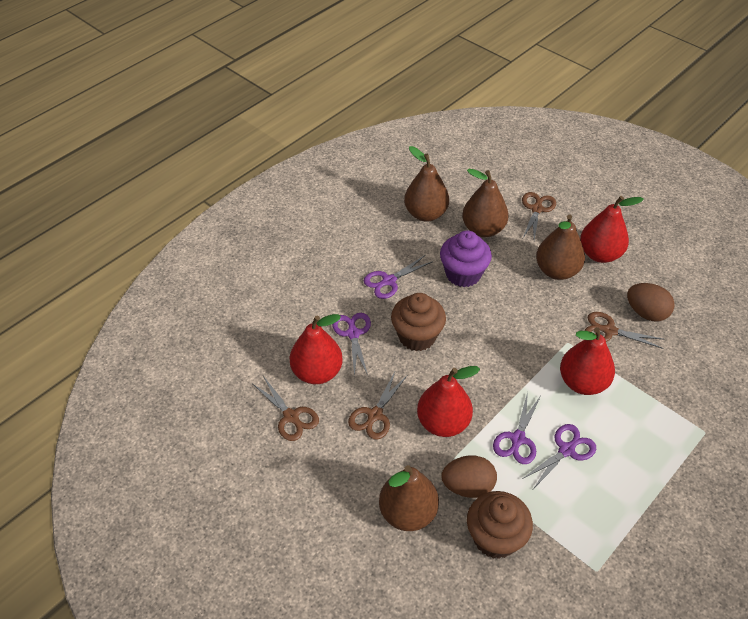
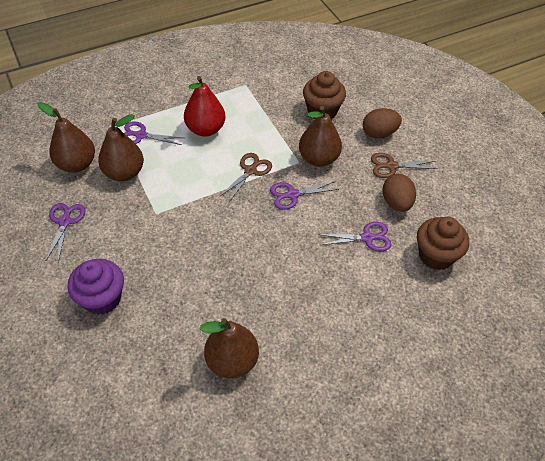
brown scissors: [253,376,319,441] [348,372,407,440] [522,192,556,240] [585,312,665,349] = 4 -> [219,153,272,202] [371,153,438,178] = 2
red pear: [290,314,343,384] [417,366,480,437] [560,327,615,395] [580,196,644,263] = 4 -> [184,76,225,137] = 1

